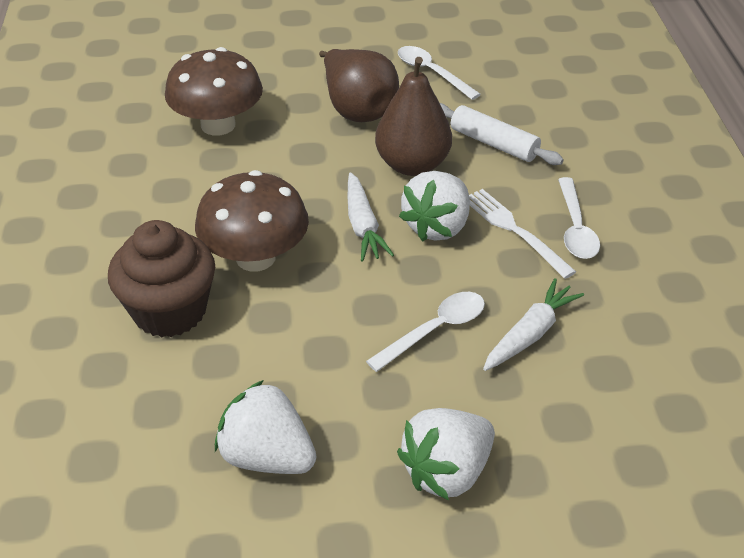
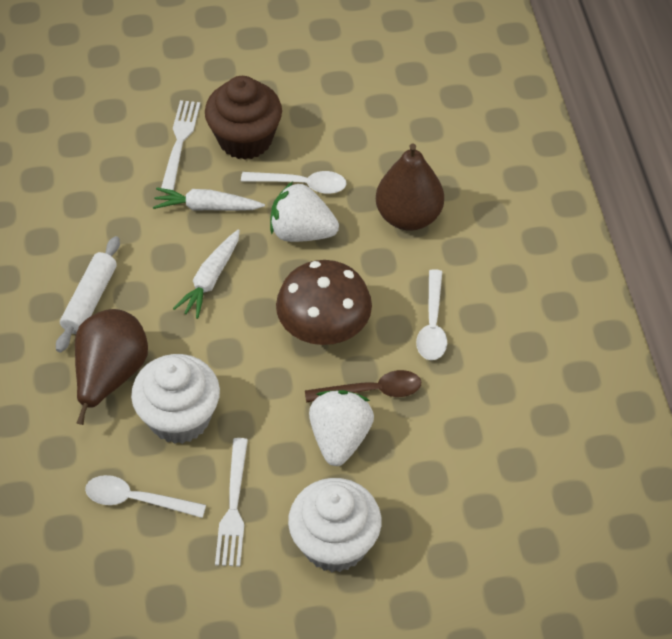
brown mushroom: [165,47,263,136] [195,170,309,271] = 2 -> [276,260,372,345] = 1
brown spoon: none = 0 -> [305,370,421,403] = 1
white cupcake: none = 0 -> [131,354,220,444] [288,478,381,572] = 2
white fork: [469,189,576,279] = 1 -> [161,100,200,190] [215,438,248,567] = 2
white strawberry: [215,380,316,474] [397,408,495,500] [399,171,470,242] = 3 -> [270,182,339,242] [309,390,374,466] = 2

